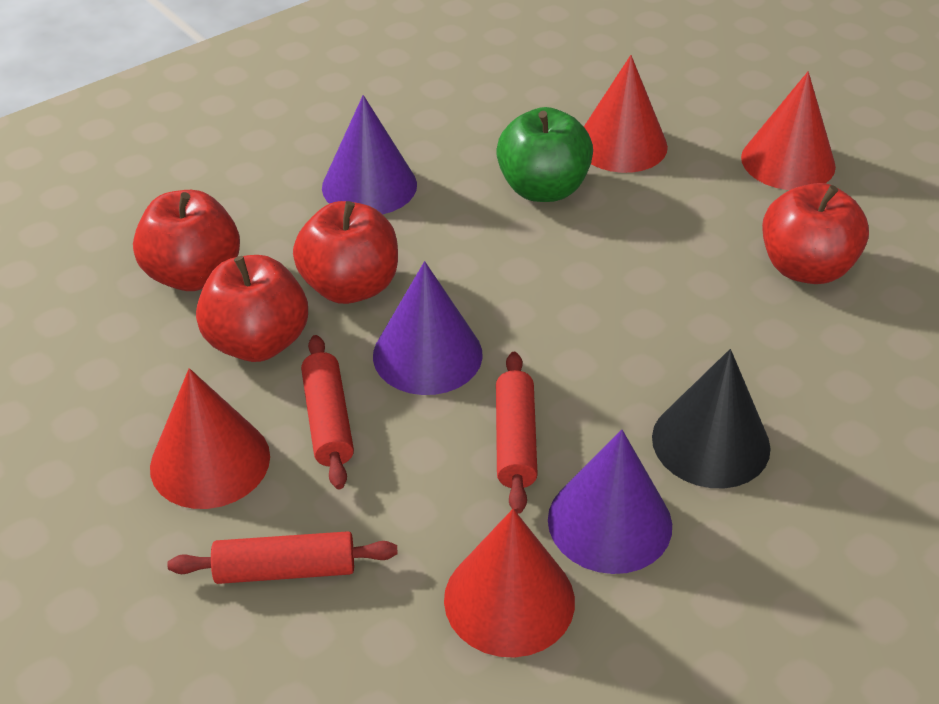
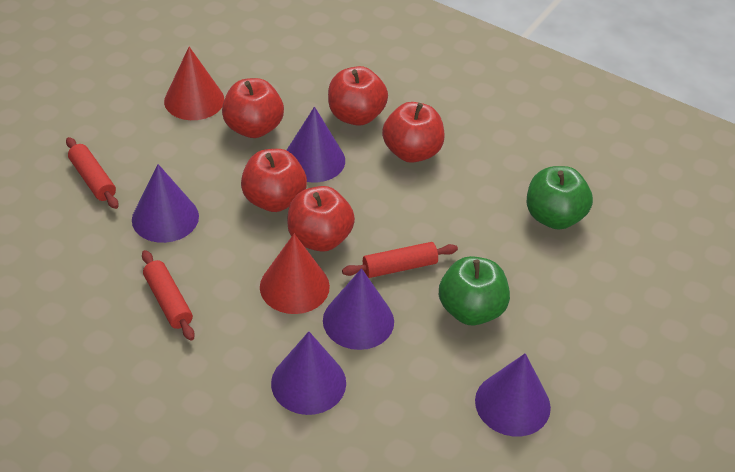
black cone: [652,349,771,488] = 1 -> none = 0
green apple: [496,107,593,202] = 1 -> [439,256,510,325] [527,166,593,230] = 2
purple cone: [322,95,417,214] [373,261,483,395] [548,430,672,574] = 3 -> [132,164,199,243] [271,331,346,415] [286,107,345,182] [323,268,394,350] [475,353,551,437] = 5
red apple: [133,190,240,291] [196,255,308,362] [293,201,398,304] [762,183,869,284] = 4 -> [222,78,284,138] [241,149,307,212] [287,186,355,252] [328,66,388,126] [382,102,445,163] = 5
red cone: [150,368,270,509] [444,509,575,658] [584,55,668,173] [741,72,836,190] = 4 -> [164,47,224,120] [260,234,330,314] = 2

